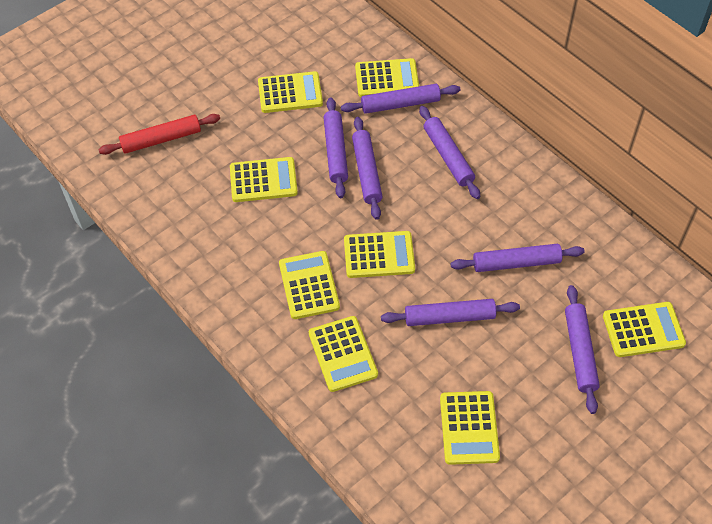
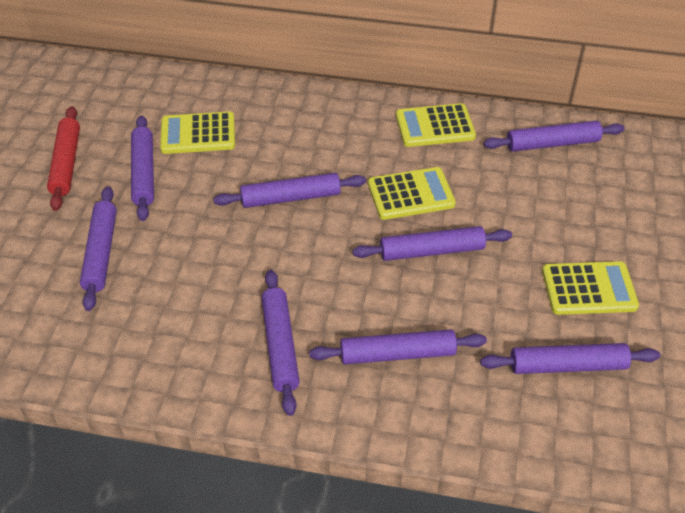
purple rolling pin: [324,97,348,198] [341,84,460,114] [352,117,383,220] [381,299,520,326] [419,106,480,199] [450,244,585,272] [565,285,600,414] = 7 -> [80,186,117,311] [131,115,154,221] [213,173,366,208] [261,270,300,416] [309,329,487,364] [353,226,512,261] [480,343,660,374] [483,121,625,152] = 8
yellow calculator: [230,157,298,202] [258,71,323,113] [279,251,340,319] [309,316,378,392] [344,231,415,278] [355,58,419,97] [440,391,500,465] [603,302,686,357] = 8 -> [160,112,235,154] [368,167,456,220] [396,103,476,147] [542,261,639,315] = 4

